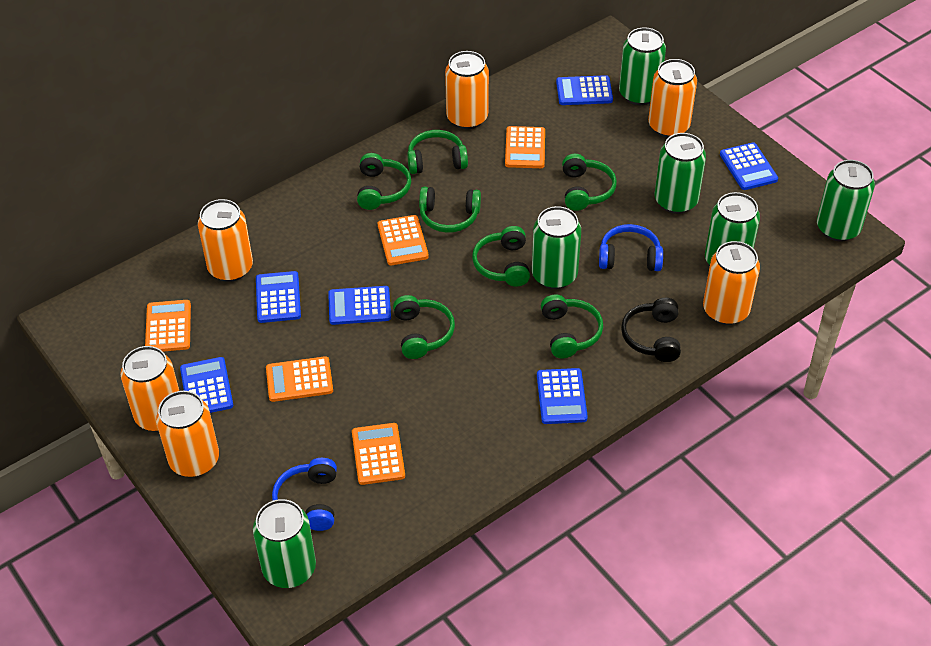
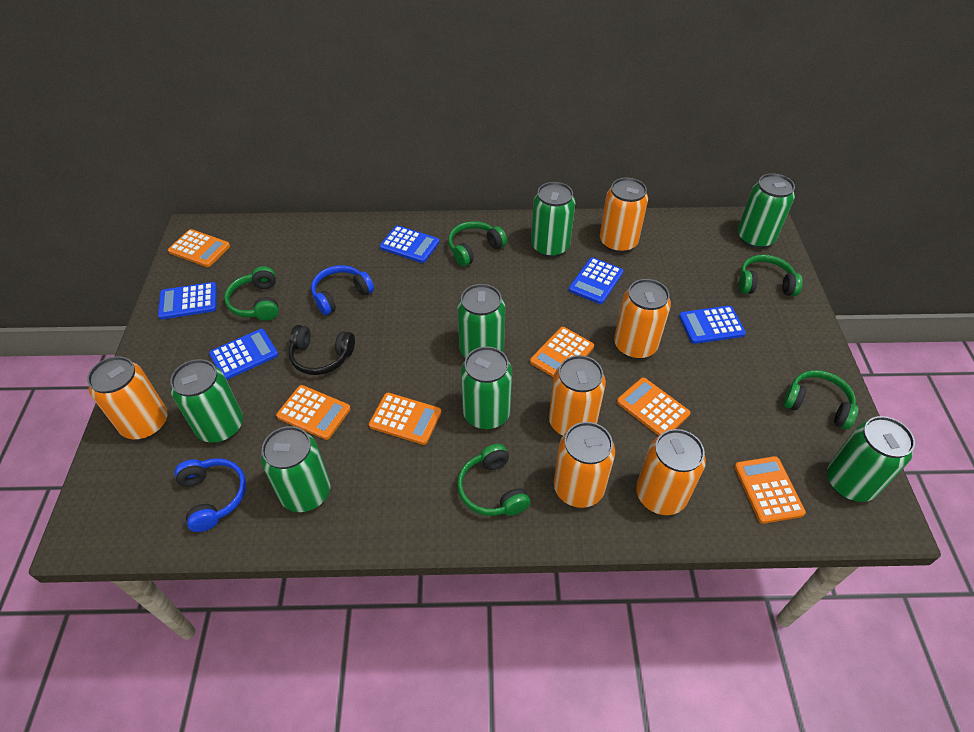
blue calculator: [180,357,233,413] [256,271,301,323] [328,286,391,325] [537,368,588,424] [556,75,613,105] [720,142,778,190] = 6 -> [158,282,217,320] [209,329,278,380] [380,225,439,263] [569,257,623,304] [679,306,746,344] = 5
green can: [253,499,316,588] [532,206,581,289] [619,27,666,105] [655,133,706,214] [705,192,760,265] [817,160,875,241] = 6 -> [170,359,243,443] [261,426,331,512] [457,284,505,358] [461,346,512,429] [531,182,575,257] [738,173,795,249] [827,416,915,502] = 7
green headphones: [357,153,411,210] [393,295,455,359] [407,130,468,174] [419,187,481,233] [472,226,530,287] [541,294,603,358] [562,154,617,211] = 7 -> [224,266,279,321] [448,221,507,267] [457,444,530,516] [739,255,803,296] [783,370,859,430] = 5
orange calculator: [145,300,191,352] [266,356,333,402] [352,423,405,485] [378,215,429,265] [505,126,545,168] = 5 -> [168,229,230,267] [276,385,351,440] [369,393,441,445] [530,327,594,378] [617,378,690,436] [734,456,806,524] = 6

